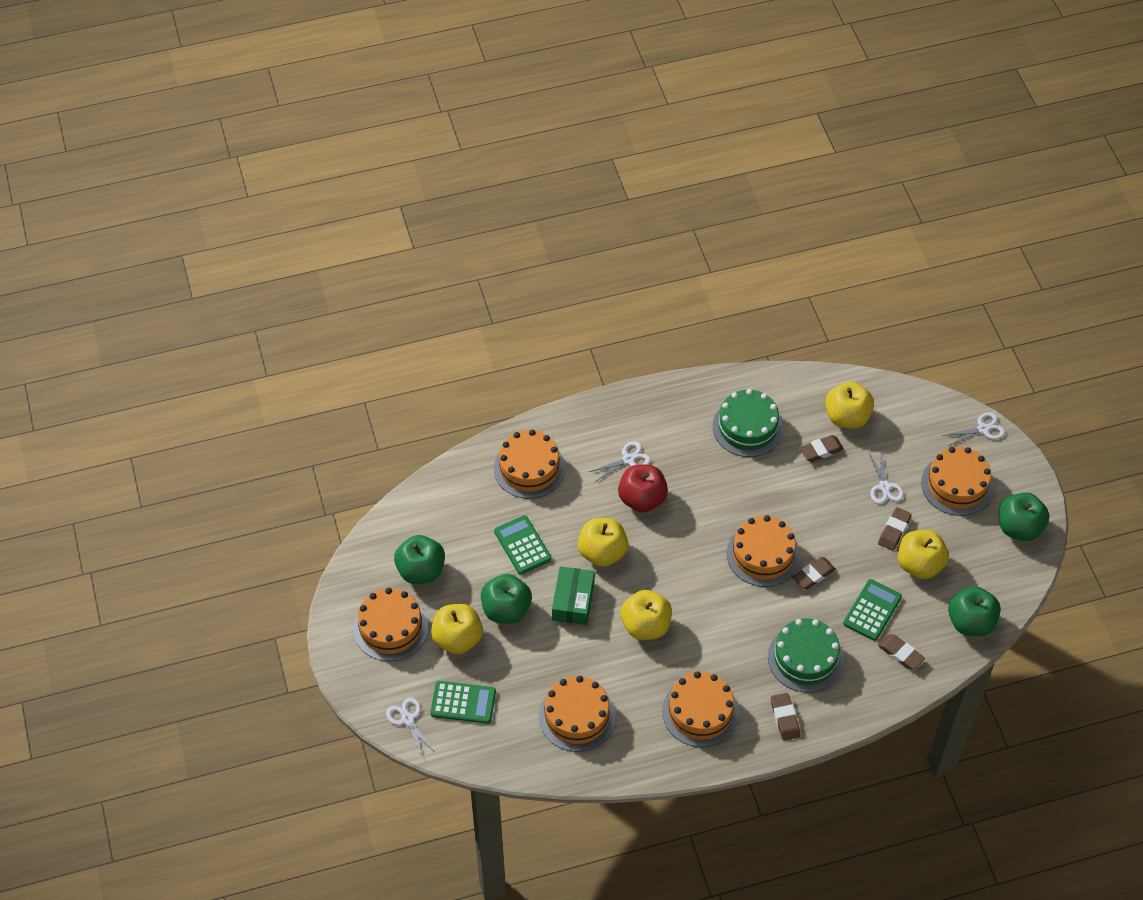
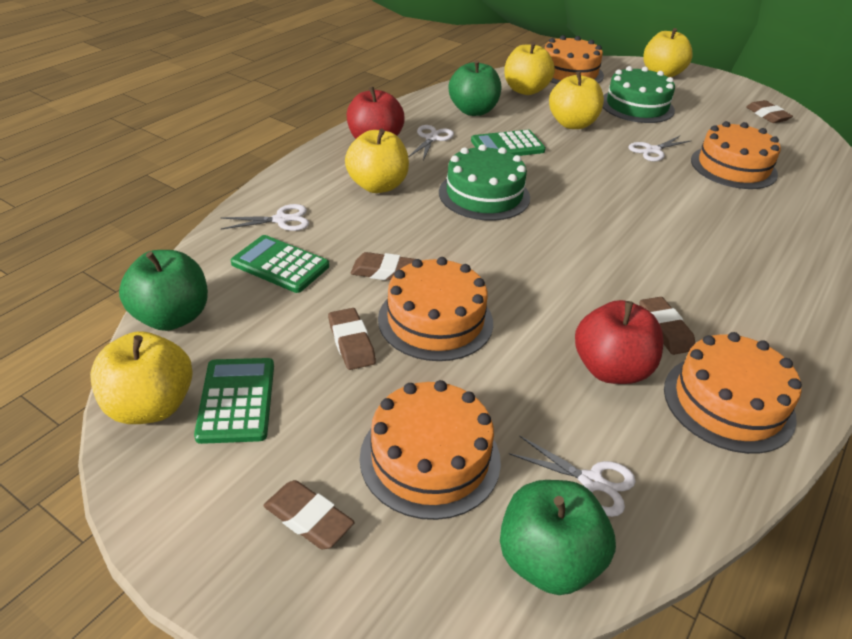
green apple: [394,535,445,584] [481,574,532,624] [948,586,1001,636] [999,493,1049,541] = 4 -> [119,250,208,331] [449,60,501,116] [500,480,616,595] = 3
green box: [552,566,595,625] = 1 -> none = 0
orange cake: [353,588,428,661] [494,429,565,499] [539,676,615,751] [662,672,739,747] [727,515,800,587] [921,447,993,516] = 6 -> [360,380,501,520] [378,257,493,361] [544,35,604,84] [664,332,802,454] [691,121,781,189] = 5
red apple: [618,464,668,513] = 1 -> [347,86,405,139] [575,300,664,384] = 2

